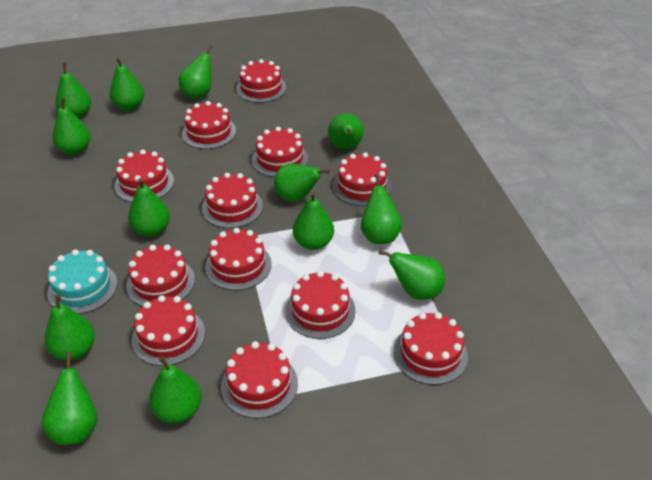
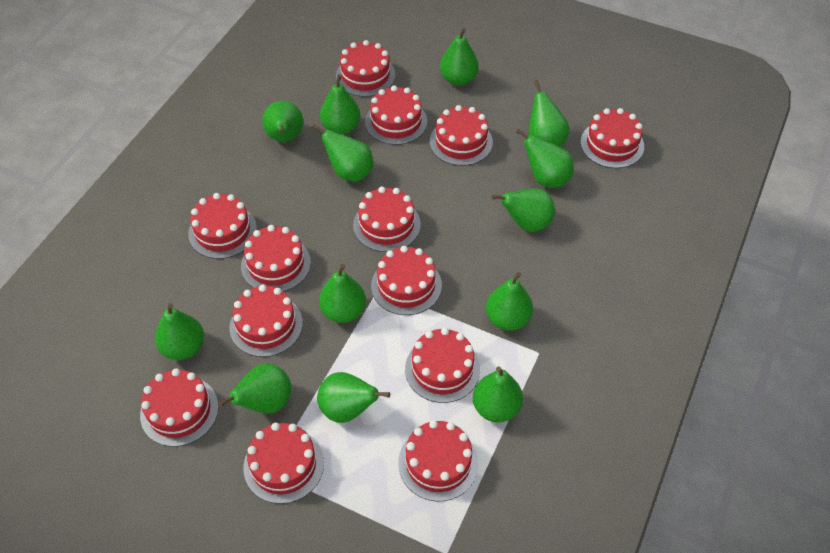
red cake: [114,149,174,202] [126,245,195,307] [132,295,205,366] [182,101,236,149] [202,173,263,228] [205,228,272,290] [221,341,298,419] [236,59,286,103] [252,127,308,177] [285,271,356,339] [333,152,392,206] [394,312,468,385] = 12 -> [140,368,219,447] [188,193,257,259] [230,285,303,357] [241,225,311,292] [244,423,324,504] [336,40,395,97] [353,187,421,252] [365,85,427,145] [371,246,442,315] [398,420,478,501] [405,328,480,403] [430,105,493,166] [581,108,644,168] = 13
turquoise cake: [47,249,118,314] = 1 -> none = 0

